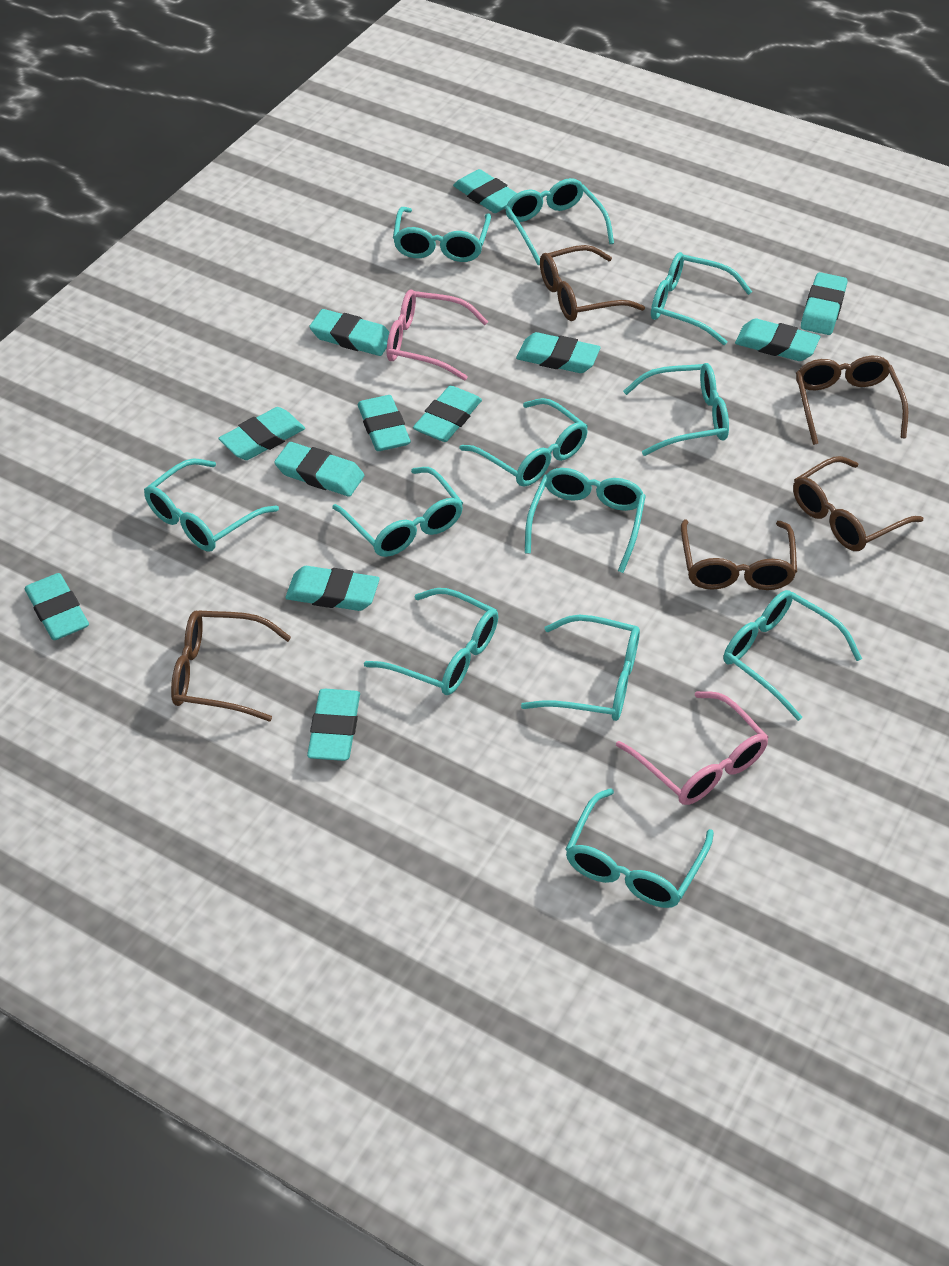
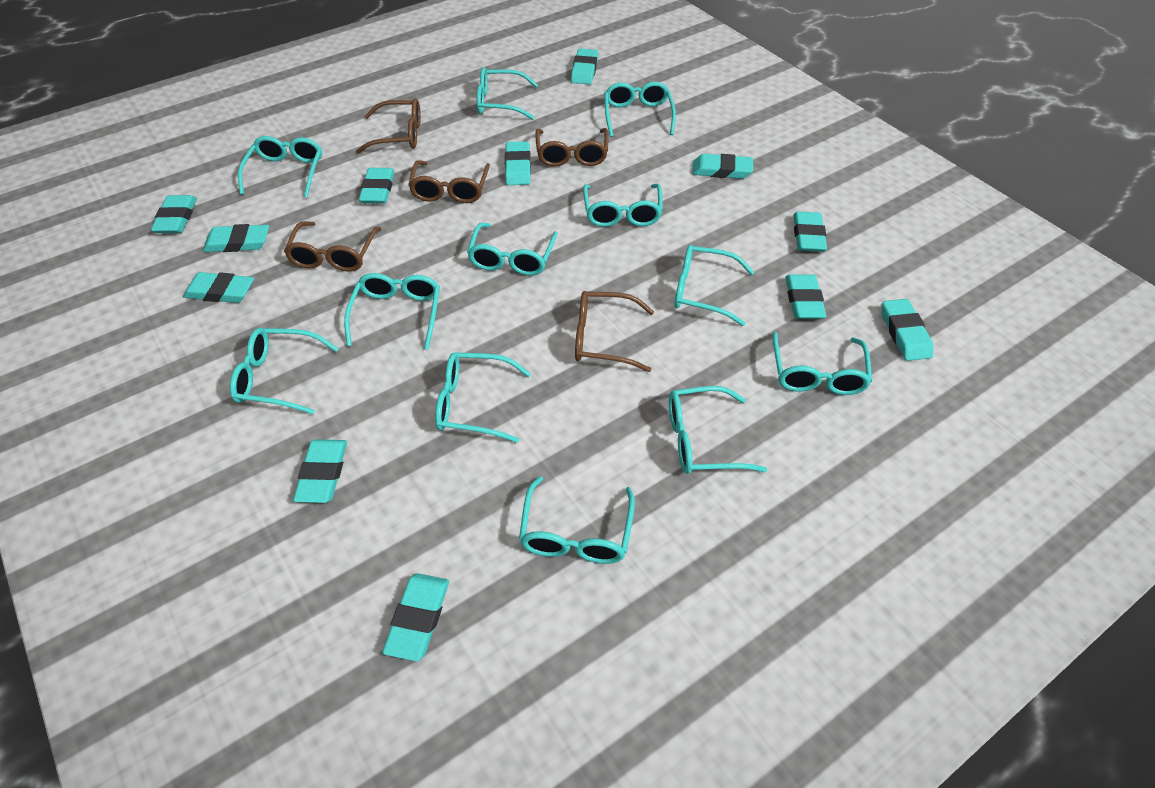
pink glasses: [387,289,488,381] [616,691,769,805] = 2 -> none = 0

